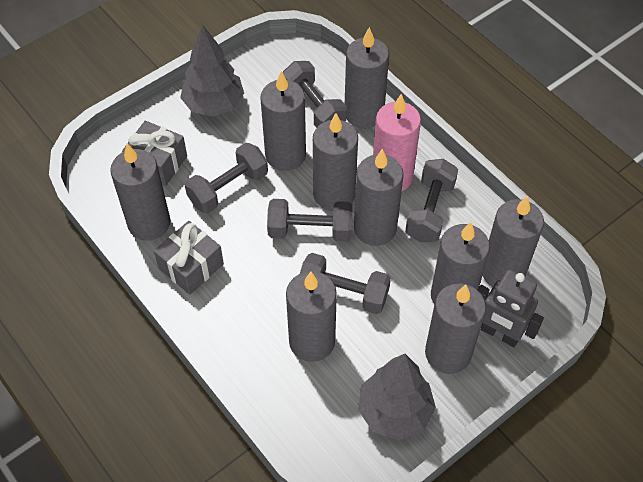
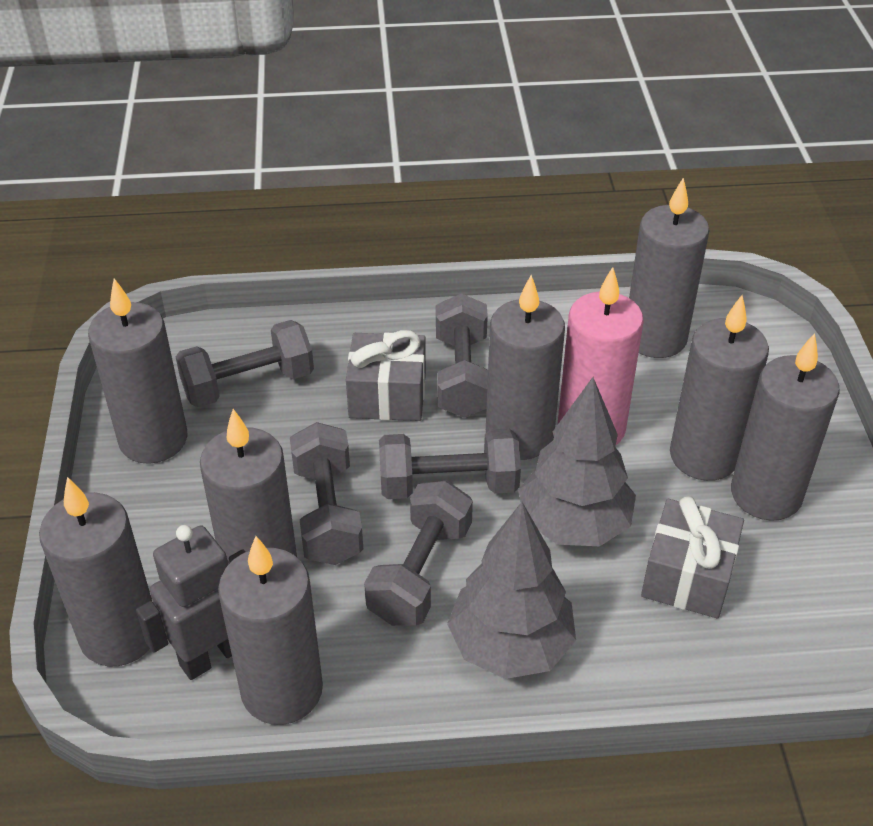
grey candle: [110,144,171,240] [261,71,306,171] [286,271,337,362] [313,113,358,211] [345,27,389,129] [354,149,403,246] [425,283,486,374] [431,222,490,305] [482,196,544,287] = 9 -> [39,477,152,667] [88,278,187,464] [200,409,297,563] [218,536,323,725] [486,275,565,460] [629,177,710,358] [670,295,769,481] [731,333,840,521] = 8

